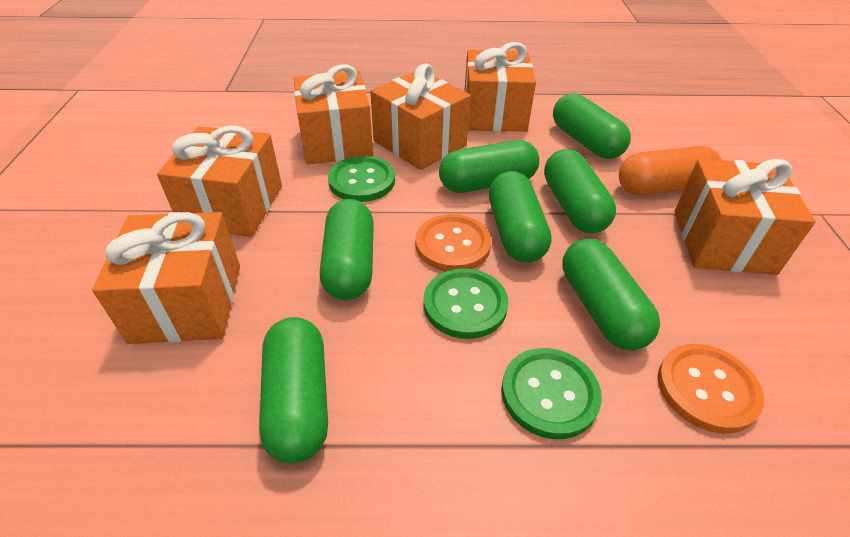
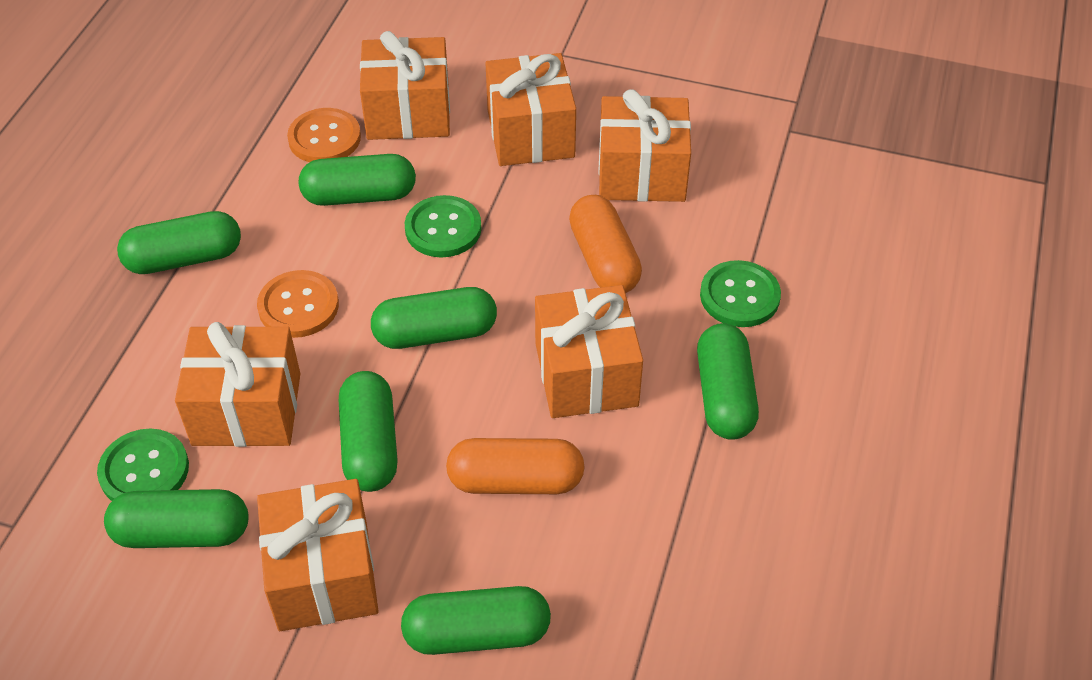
orange capsule: [619,146,721,195] = 1 -> [446,438,585,494] [569,195,642,293] = 2

